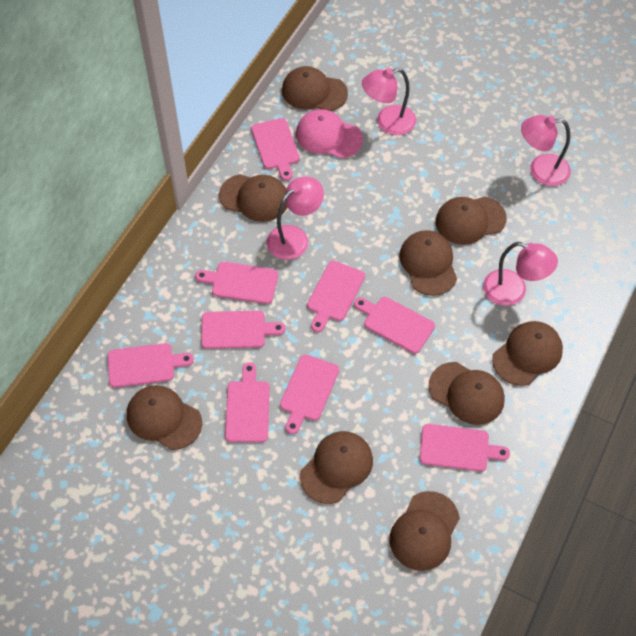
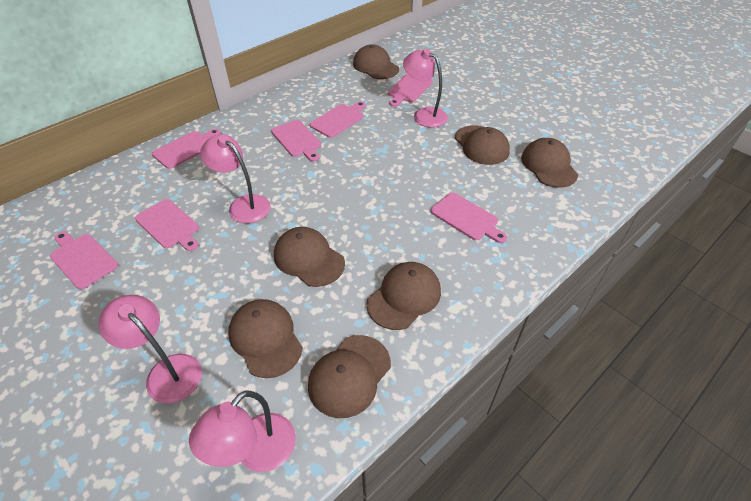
brown cap: [127,385,202,450] [219,174,287,222] [282,66,348,111] [300,431,373,504] [389,491,460,571] [399,230,457,296] [429,362,505,425] [436,197,507,245] [492,321,563,386] = 9 -> [228,299,303,378] [274,227,345,287] [308,335,391,418] [353,44,399,79] [366,262,441,330] [455,125,510,165] [521,138,578,188] = 7
pink cap: [296,109,363,159] = 1 -> none = 0
pink cutting board: [108,343,194,388] [195,262,278,304] [201,311,285,349] [225,362,270,442] [251,118,300,181] [280,355,339,434] [307,261,365,332] [354,297,435,354] [419,424,510,471] = 9 -> [50,232,118,289] [135,199,199,251] [152,129,221,169] [271,120,321,162] [310,101,366,138] [388,74,432,107] [431,193,507,243] = 7

